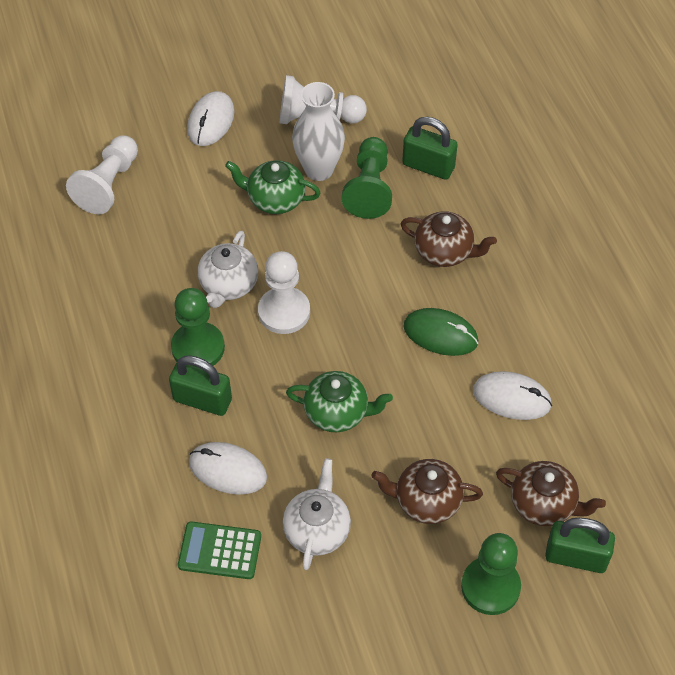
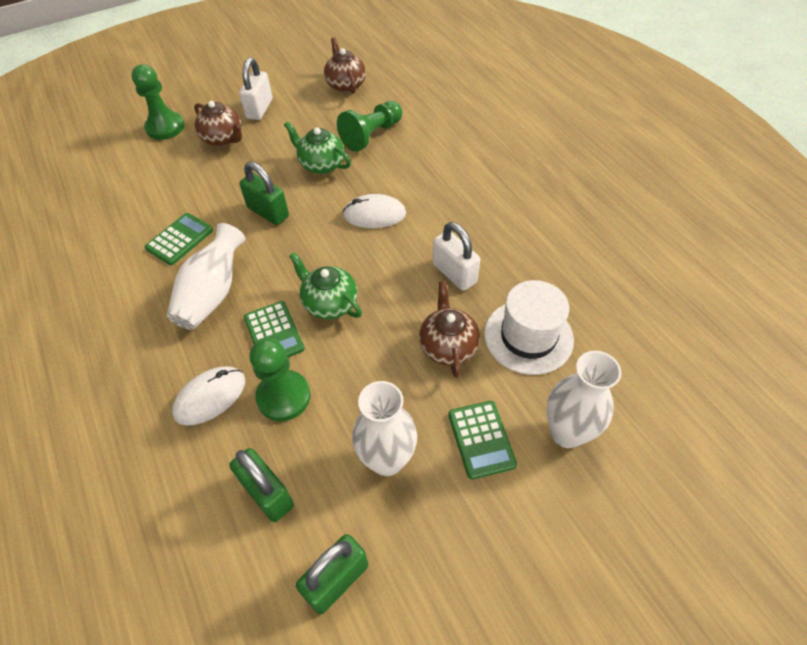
green calculator: [178,521,261,579] = 1 -> [145,213,213,265] [244,301,305,357] [448,401,517,480] = 3
green mouse: [403,308,478,356] = 1 -> none = 0
white hat: none = 0 -> [484,280,574,375] = 1
white mouse: [187,91,234,146] [189,442,267,495] [473,371,552,420] = 3 -> [172,367,245,426] [342,194,406,228] = 2
white padlock: none = 0 -> [239,57,273,120] [433,222,480,291] = 2
white pawn: [66,136,138,214] [258,251,310,334] [280,75,367,124] = 3 -> none = 0
white teapot: [198,231,258,308] [283,458,351,570] = 2 -> none = 0
white vase: [292,82,345,181] = 1 -> [167,223,246,330] [352,381,417,476] [547,351,621,448] = 3

